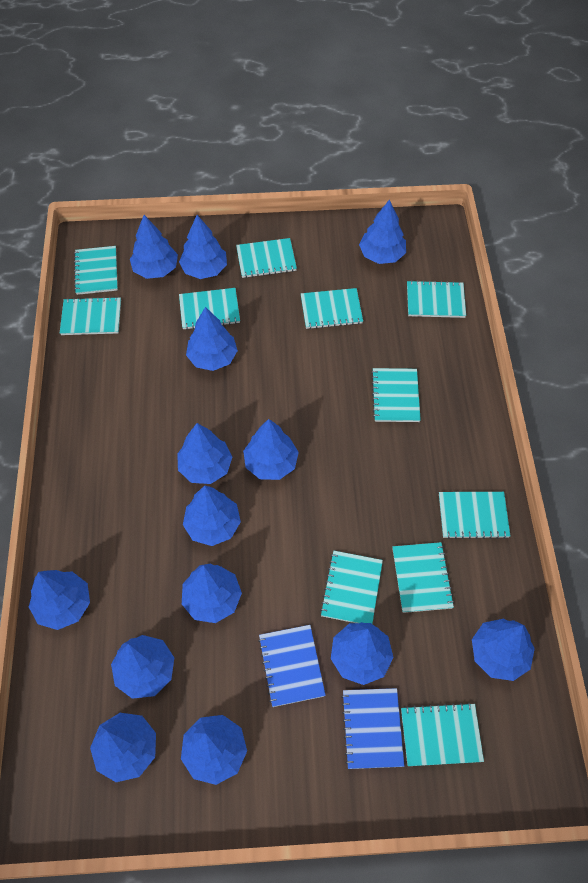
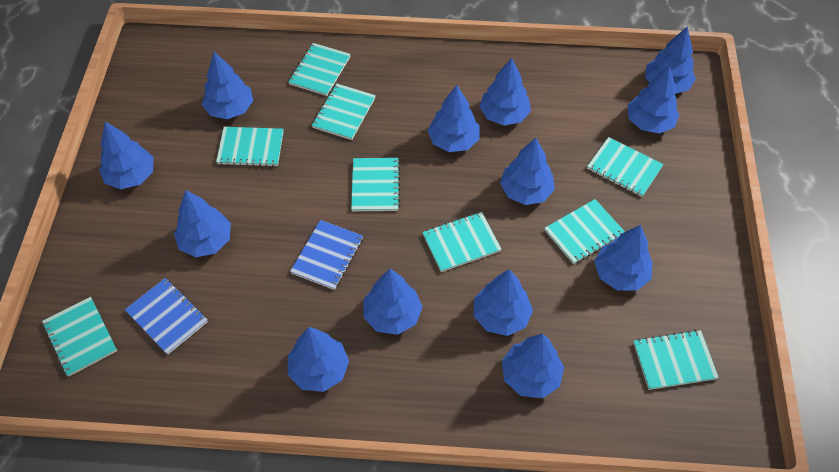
blue tree: [29,570,90,630] [90,713,156,782] [111,635,174,699] [130,215,178,279] [177,423,232,484] [179,215,227,279] [181,715,247,785] [182,563,242,623] [183,485,241,546] [186,307,238,371] [243,419,299,480] [331,622,394,685] [359,199,406,264] [472,619,535,681] = 14 -> [99,122,154,189] [174,190,231,257] [202,52,253,119] [288,327,349,392] [363,269,423,335] [428,85,479,152] [474,269,533,336] [479,58,531,126] [500,138,555,205] [502,333,564,398] [594,225,652,291] [628,66,679,134] [645,26,696,94] = 13
turquoise notebook: [60,297,121,335] [74,246,118,295] [179,288,240,330] [236,238,297,278] [301,288,363,329] [320,551,383,624] [371,368,421,422] [392,542,454,613] [401,702,484,766] [407,280,466,318] [439,492,510,539] = 11 -> [42,297,117,377] [216,127,284,167] [288,43,351,96] [312,83,376,140] [351,158,400,211] [422,212,502,272] [544,199,625,264] [587,137,664,197] [633,330,719,390] = 9

